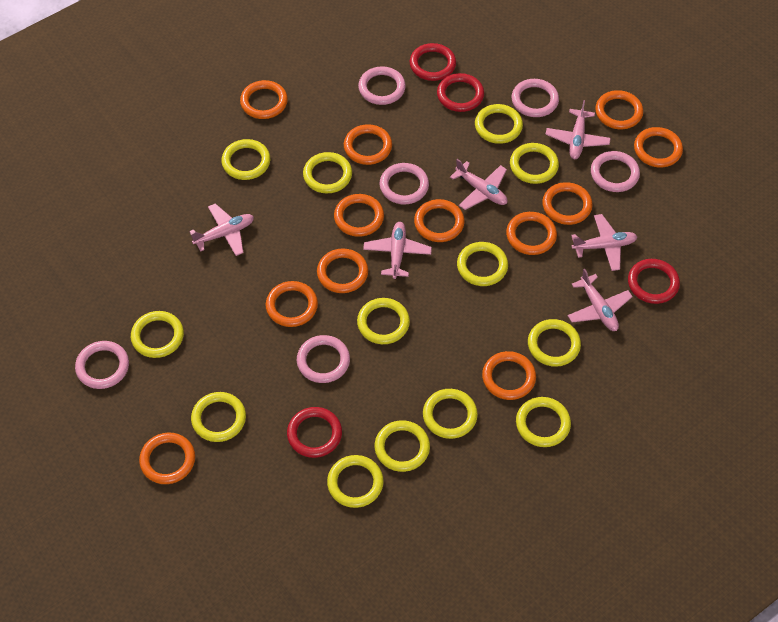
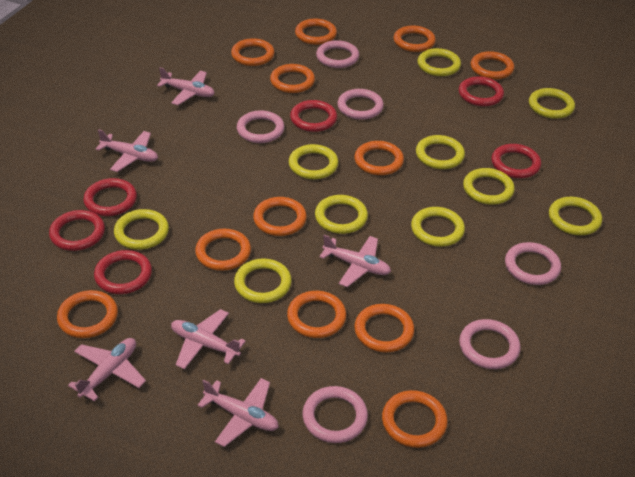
red ring: [287,407,342,458] [409,43,456,81] [437,73,484,112] [628,259,680,304] = 4 -> [49,210,105,251] [83,178,137,216] [94,250,152,294] [290,100,337,132] [459,76,504,106] [492,144,541,178] = 6
yellow ring: [131,311,184,358] [191,392,246,442] [221,139,270,180] [303,152,352,193] [327,455,384,508] [357,298,410,344] [375,420,430,472] [423,389,478,439] [457,242,508,286] [475,104,523,144] [510,143,559,184] [516,397,571,447] [528,319,581,367] = 13 -> [114,209,169,250] [234,259,292,303] [289,144,338,179] [315,195,368,234] [411,207,465,247] [416,135,465,169] [417,48,461,76] [463,168,515,205] [529,88,575,119] [549,197,602,235] = 10

